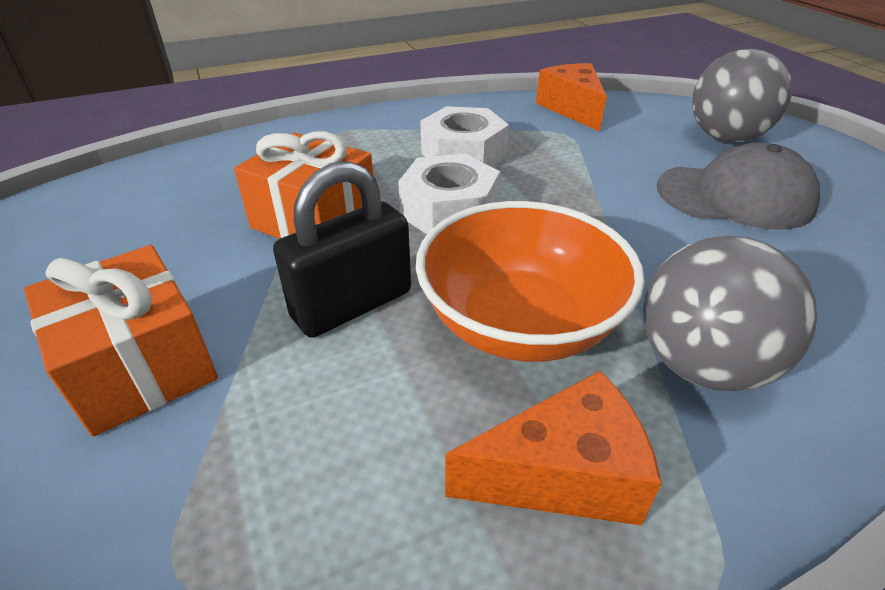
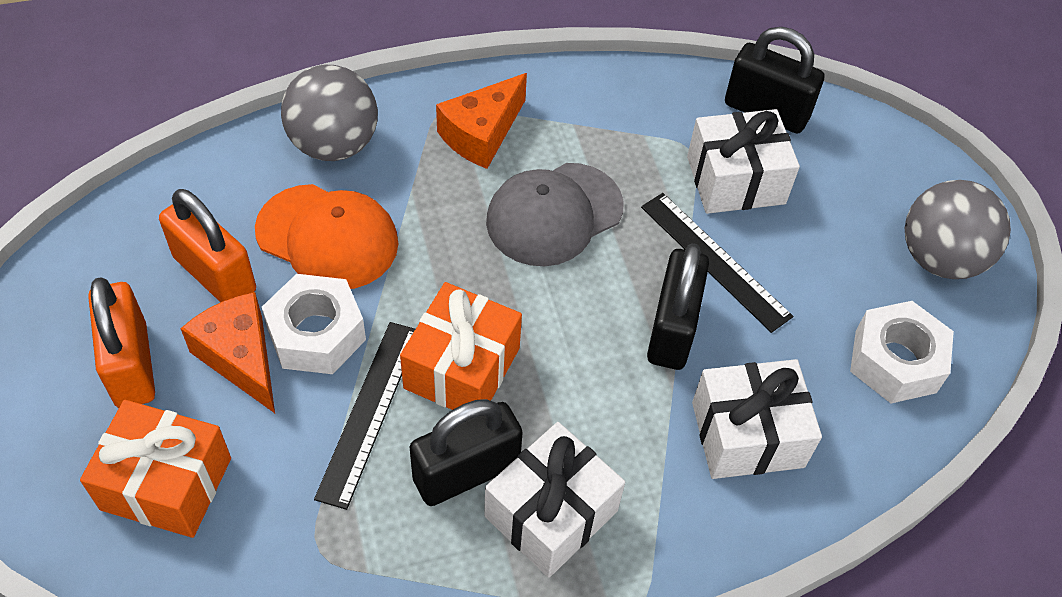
black padlock: [273,161,411,338] = 1 -> [410,399,523,506] [647,243,709,370] [725,27,824,133] = 3
black ruler: none = 0 -> [314,322,415,510] [641,193,793,333] = 2
orange bowl: [416,201,645,362] = 1 -> none = 0
orange cap: none = 0 -> [255,184,398,289] = 1
orange padlock: none = 0 -> [88,278,155,408] [159,189,256,302] = 2
white gift: none = 0 -> [484,422,625,578] [687,109,800,214] [692,359,822,479] = 3

